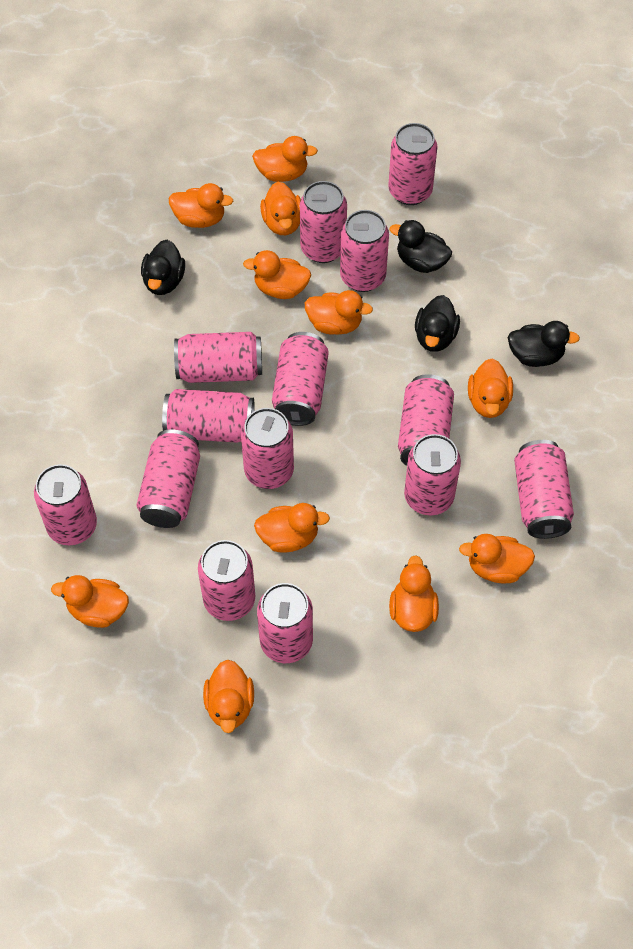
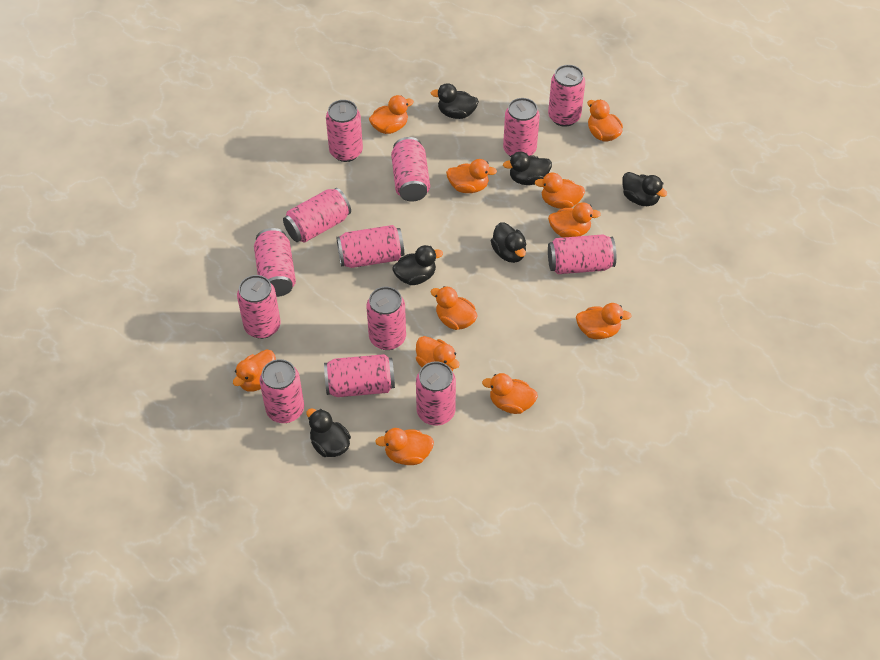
black duck: [141,240,185,295] [390,220,452,273] [415,295,460,352] [508,321,580,367] = 4 -> [306,408,351,457] [392,245,443,285] [431,83,479,119] [491,222,526,263] [503,152,552,185] [622,172,667,206] = 6
pink can: [34,464,97,545] [136,429,200,528] [162,389,254,443] [174,332,262,383] [198,540,255,621] [241,408,294,489] [257,583,313,663] [272,332,329,426] [300,181,347,263] [340,210,389,292] [388,123,438,205] [398,374,454,466] [404,434,461,515] [514,440,574,539] = 14 -> [237,275,281,339] [254,228,296,297] [260,359,304,423] [283,188,351,243] [324,354,395,397] [326,100,363,162] [336,225,404,268] [367,287,406,350] [391,137,430,202] [416,361,456,425] [503,98,540,157] [548,65,585,127] [548,234,616,274] = 13

